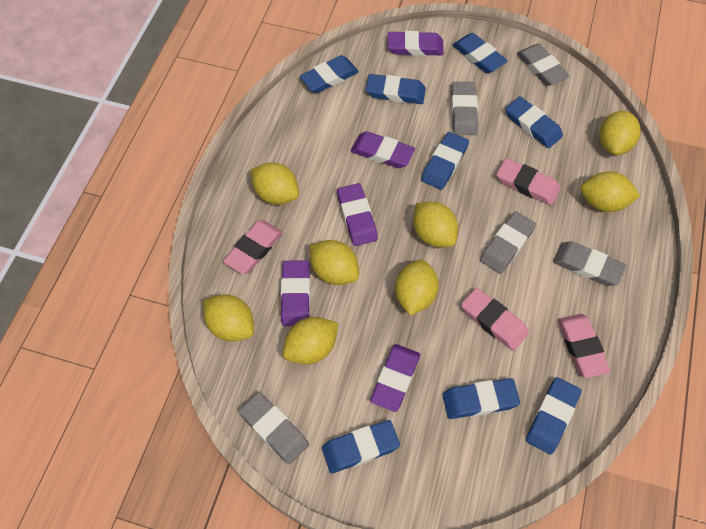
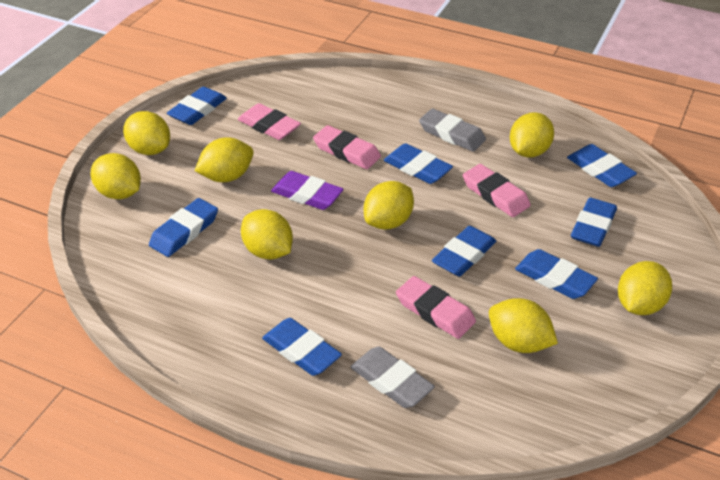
grey eraser: [239,392,309,464] [451,82,478,135] [480,212,536,274] [517,44,570,86] [553,241,626,286] = 5 -> [350,347,435,408] [419,109,486,152] = 2
purple eraser: [281,260,310,326] [337,183,378,246] [351,131,415,168] [370,344,420,412] [388,31,444,56] = 5 -> [271,171,344,210] = 1

